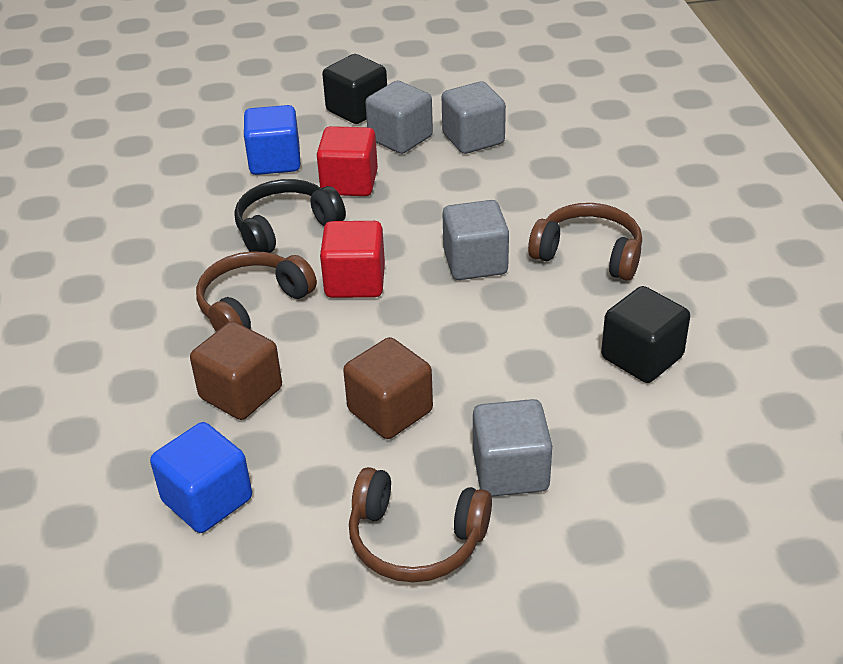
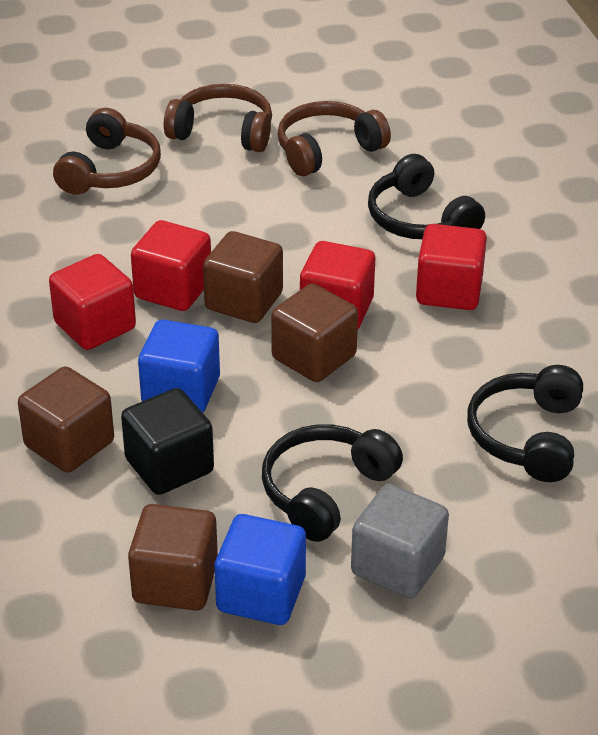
black cube: [322,54,387,124] [601,286,690,383] = 2 -> [121,388,214,495] = 1
black headphones: [234,179,346,253] = 1 -> [262,424,403,542] [368,154,485,239] [467,365,583,482] = 3
brown cube: [190,321,282,420] [343,337,433,439] = 2 -> [18,367,114,473] [128,504,218,611] [203,231,283,323] [271,283,358,382] = 4
grey cube: [365,81,433,154] [442,81,506,154] [443,200,509,280] [473,399,552,497] = 4 -> [351,484,449,599] = 1
red cube: [317,126,378,196] [320,221,385,298] = 2 -> [49,254,136,350] [131,220,211,311] [300,241,375,329] [416,224,487,310] = 4

